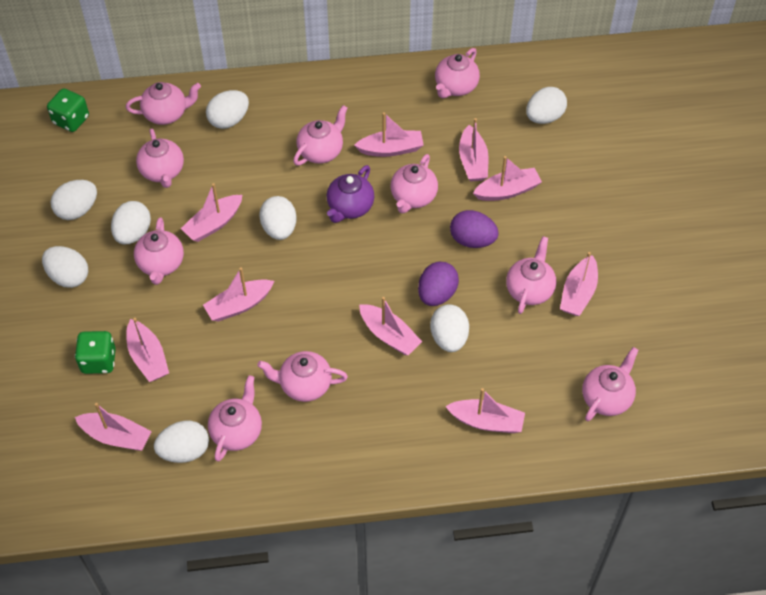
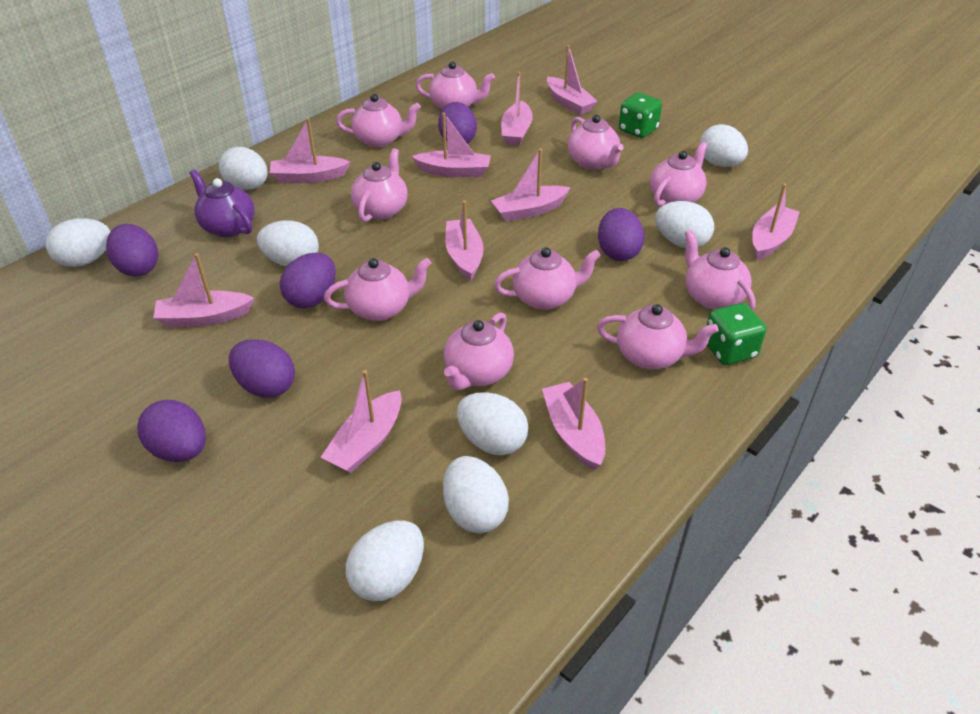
purple egg: [418,262,459,306] [450,210,499,248] = 2 -> [106,224,158,276] [137,400,206,462] [229,339,295,398] [280,253,336,308] [438,102,477,144] [598,208,645,261] = 6

